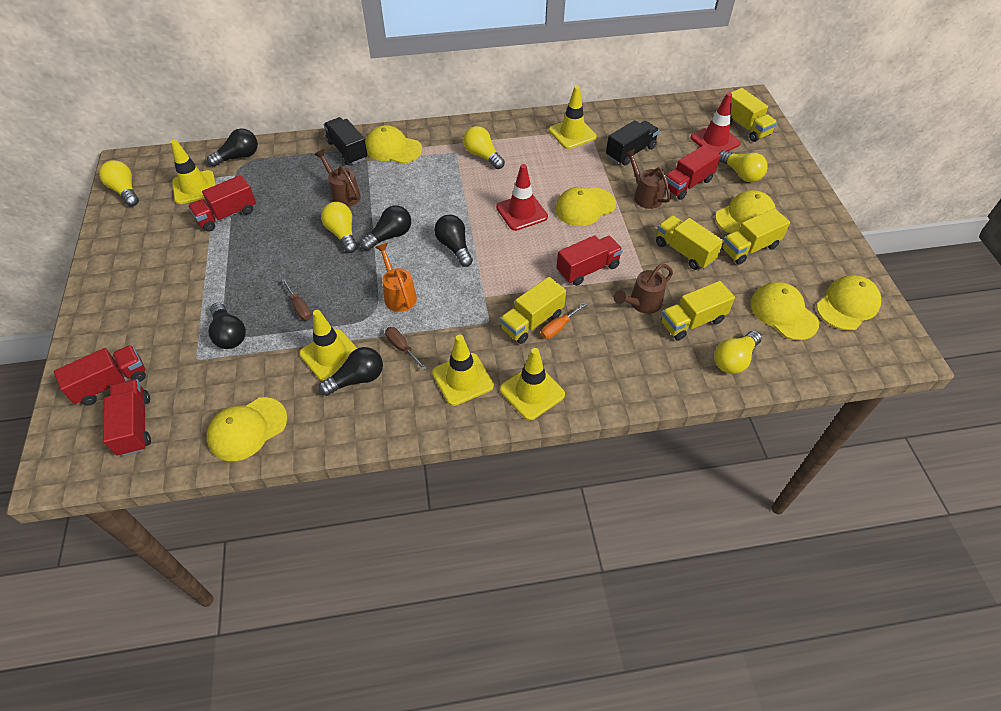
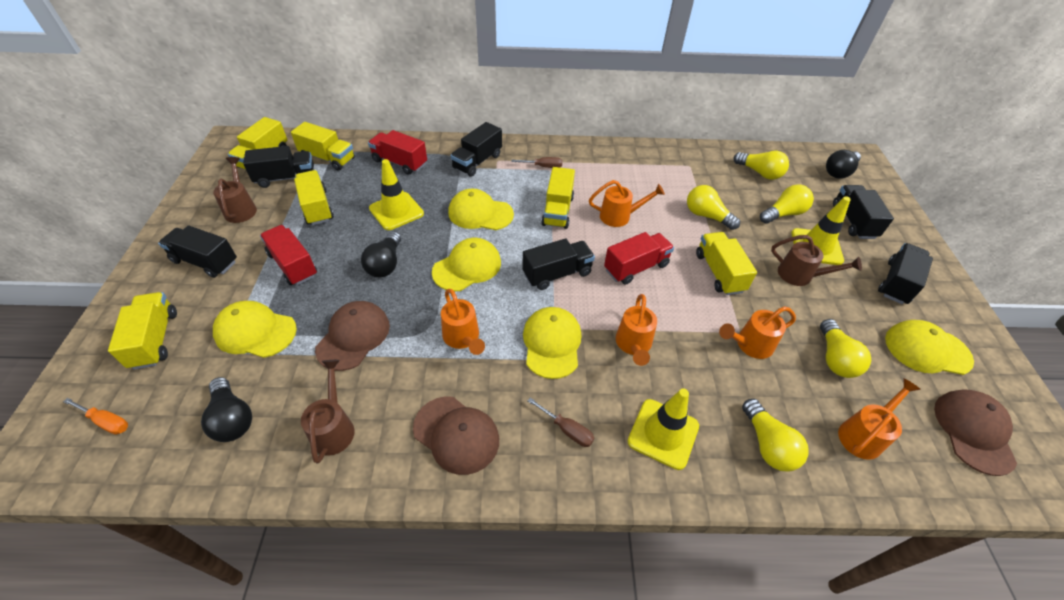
black light bulb: [207,129,258,167] [209,303,246,349] [319,347,383,396] [360,206,411,251] [434,215,473,267] = 5 -> [201,377,252,442] [361,231,401,277] [826,150,861,179] = 3
black truck: [324,117,368,165] [606,120,659,166] = 2 -> [158,226,237,278] [243,146,314,188] [450,122,502,177] [522,239,595,290] [833,185,894,239] [878,243,933,304] = 6
brown cap: none = 0 -> [315,301,390,371] [413,396,499,475] [934,389,1017,476] = 3
orange watering can: [375,243,417,312] = 1 -> [441,289,485,355] [589,180,665,227] [616,294,657,366] [719,306,796,359] [838,378,921,460] = 5
red traffic cone: [496,164,548,231] [691,92,741,153] = 2 -> none = 0
red truck: [54,345,146,406] [103,379,151,456] [188,175,256,232] [557,235,623,286] [665,145,721,200] = 5 -> [260,225,317,285] [368,130,427,175] [604,232,674,285] = 3
yellow cap: [207,397,287,461] [365,125,422,164] [555,187,616,226] [715,190,776,234] [750,282,819,340] [816,275,881,331] = 6 -> [213,301,297,358] [432,238,501,291] [448,189,514,230] [523,307,581,379] [885,320,974,375] = 5
yellow traffic cone: [171,139,216,204] [299,310,357,381] [432,335,494,406] [500,348,565,420] [549,86,597,149] = 5 -> [369,159,424,230] [628,388,699,470] [791,196,851,265] = 3
yellow truck: [500,277,566,344] [656,215,724,270] [661,281,735,341] [721,208,790,265] [731,88,777,142] = 5 -> [108,292,177,370] [228,117,288,170] [291,122,355,171] [294,170,334,225] [541,167,575,229] [696,232,757,295] = 6

